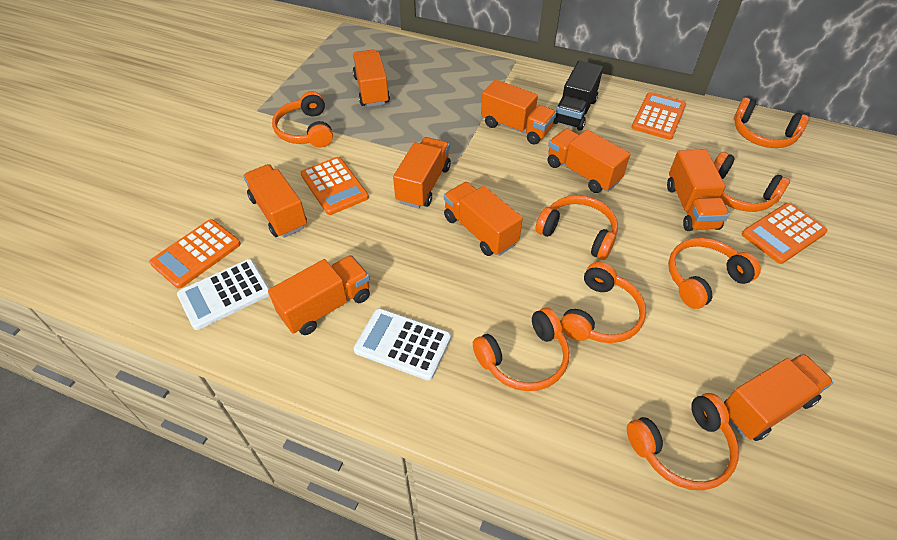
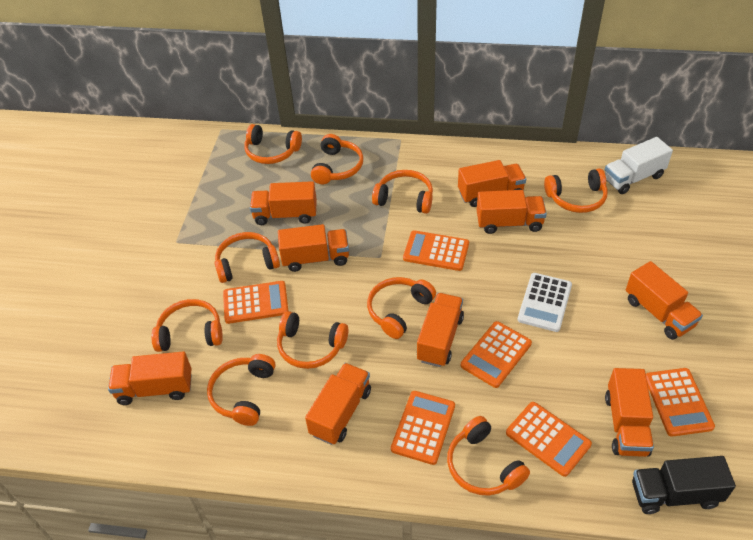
orange calculator: [149,219,241,289] [301,157,369,215] [632,92,686,140] [742,203,827,264] = 4 -> [223,281,288,324] [391,391,455,465] [403,230,469,271] [461,321,532,388] [506,402,592,477] [646,368,715,437] = 6
orange headphones: [272,91,333,148] [473,308,569,391] [536,195,618,260] [560,262,646,343] [627,393,739,490] [668,238,761,309] [714,152,790,212] [734,97,809,148] = 8 -> [151,299,223,352] [207,354,275,426] [215,232,280,283] [244,124,302,164] [277,311,348,369] [311,134,363,184] [367,277,436,339] [372,170,433,214] [447,416,530,495] [544,168,608,213] = 10
white calculator: [177,259,270,330] [354,308,451,381] = 2 -> [518,273,572,332] = 1
white truck: none = 0 -> [605,137,673,194] = 1

